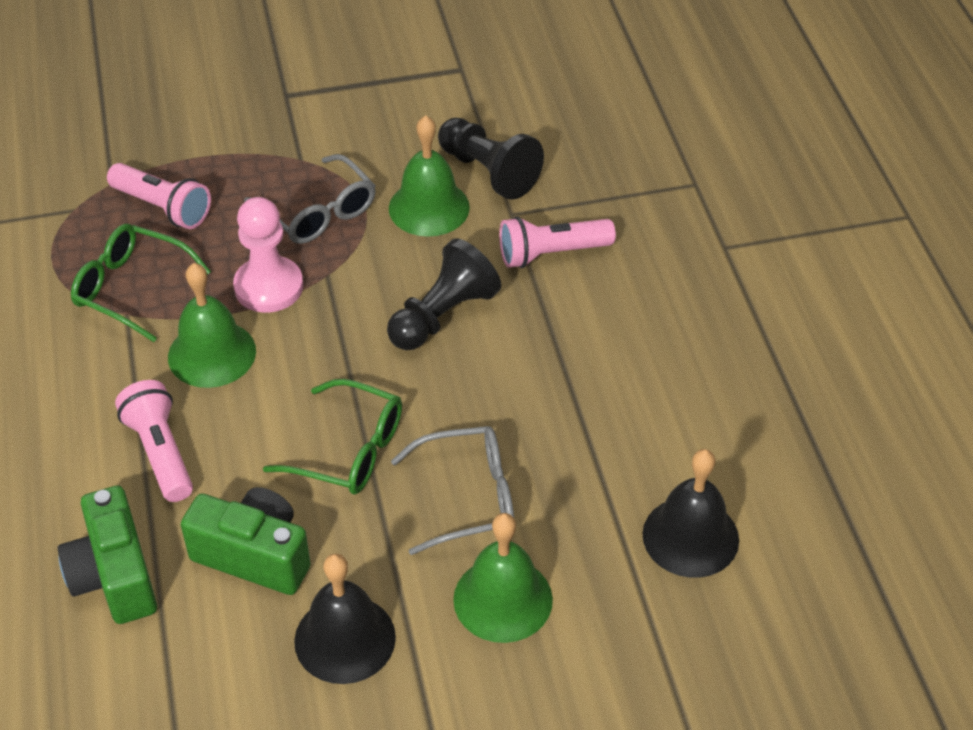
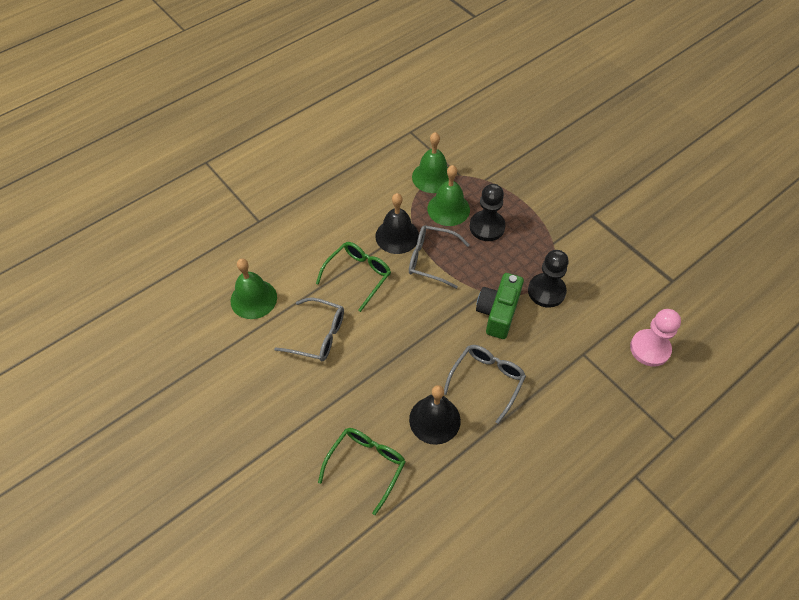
green camera: [58,486,157,624] [181,487,311,595] = 2 -> [476,273,524,339] = 1
grey glasses: [244,154,376,244] [391,426,514,555] = 2 -> [274,298,344,361] [409,225,470,289] [444,345,526,424] = 3
pink flashlight: [107,163,211,229] [115,380,193,502] [499,216,616,268] = 3 -> none = 0

